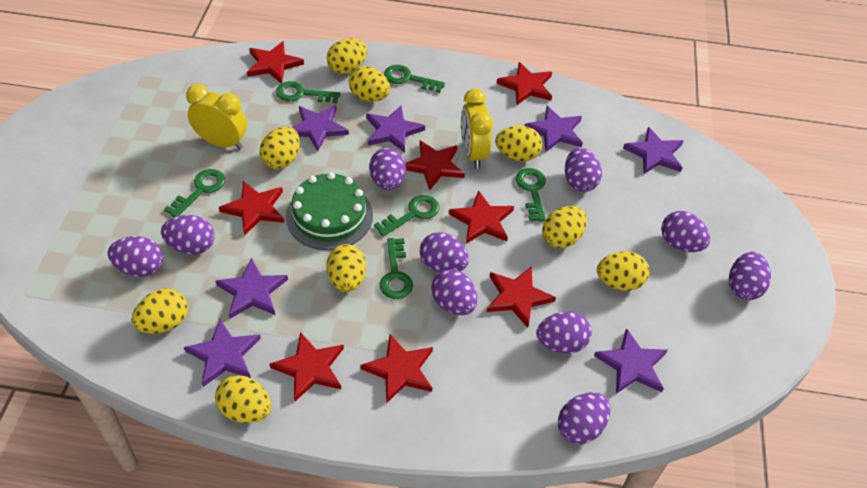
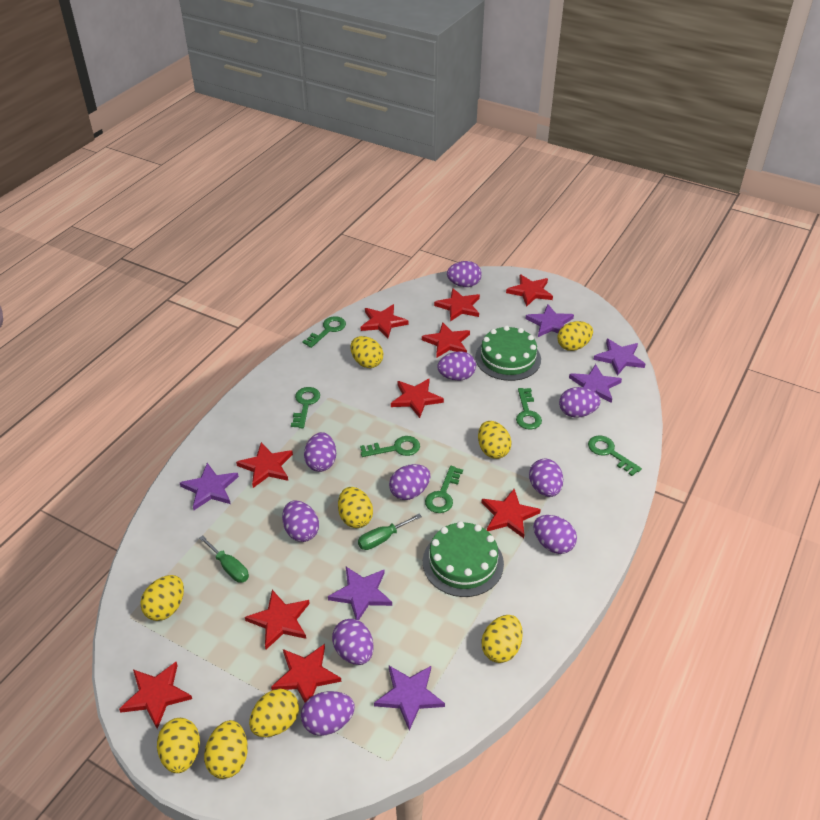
green cake: [286,172,373,250] = 1 -> [423,521,504,597] [475,326,541,381] = 2
green screwdriver: none = 0 -> [199,535,249,583] [358,514,422,550] = 2
purple star: [184,319,261,387] [215,258,288,319] [292,105,349,151] [366,106,425,153] [524,106,583,152] [594,328,668,394] [623,127,683,174] = 7 -> [180,463,239,510] [328,567,392,620] [374,666,445,731] [525,304,574,337] [569,364,622,403] [593,339,646,376] = 6
red star: [219,181,284,236] [247,41,304,84] [270,332,344,401] [360,334,433,404] [405,140,465,191] [449,190,514,244] [487,266,556,328] [496,62,552,105] = 8 -> [119,662,192,729] [236,442,293,488] [245,590,310,649] [271,644,341,702] [361,304,409,339] [391,379,444,418] [422,322,470,358] [434,288,480,322] [481,489,541,538] [506,274,553,307] = 10
yellow clock: [186,84,247,149] [461,89,493,168] = 2 -> none = 0

